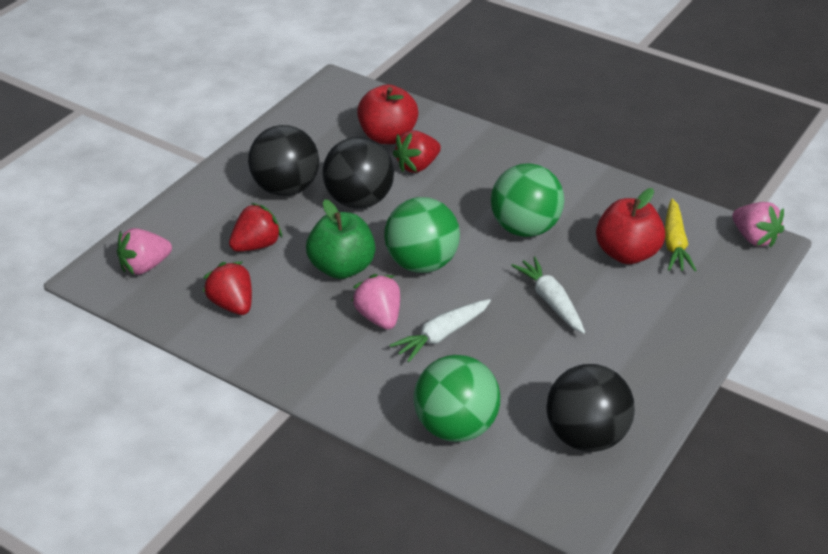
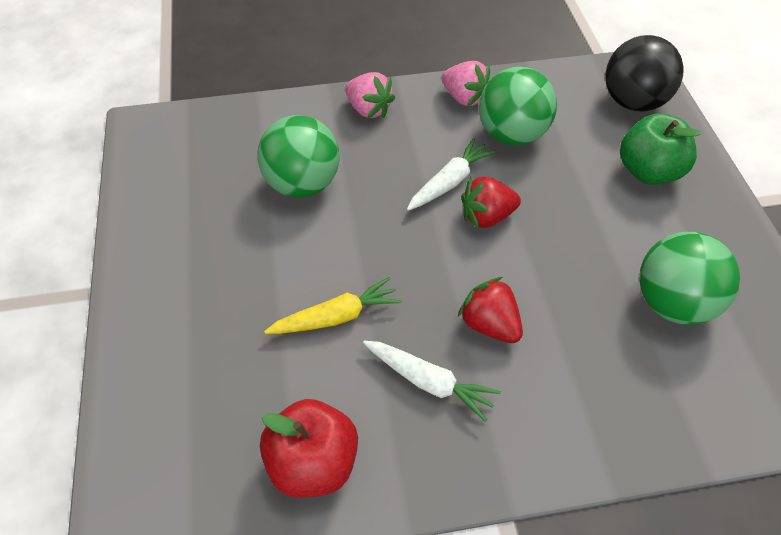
black ball: [248,125,319,196] [323,137,394,208] [546,364,635,452] = 3 -> [605,35,684,112] = 1
pink strawberry: [117,228,172,275] [352,274,400,330] [732,202,784,248] = 3 -> [345,72,395,118] [441,61,490,106] = 2
red apple: [357,84,418,144] [596,188,665,264] = 2 -> [260,399,358,498] = 1
red strawberry: [203,262,252,315] [229,203,282,252] [393,130,441,173] = 3 -> [458,277,523,343] [461,176,521,229] = 2

